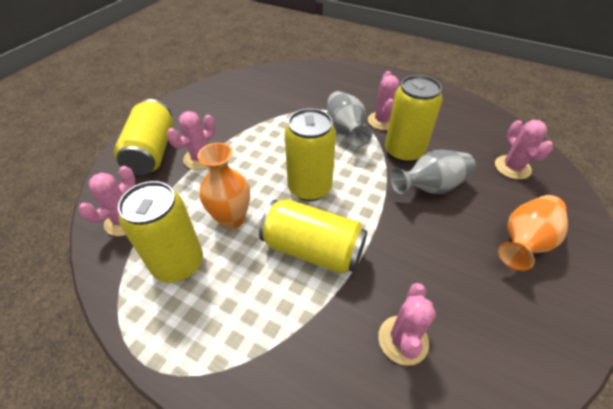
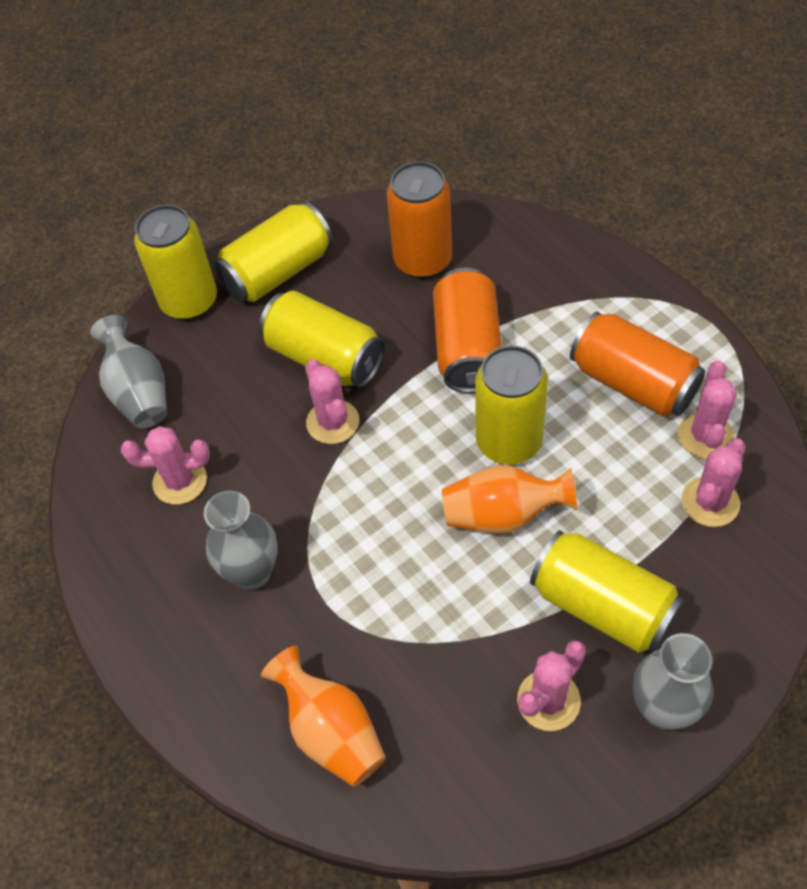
grey vase: [327,91,372,147] [390,150,476,196] = 2 -> [90,315,167,428] [204,490,278,590] [633,633,713,730] = 3
orange can: none = 0 -> [387,161,452,279] [433,267,502,393] [570,312,705,417] = 3

